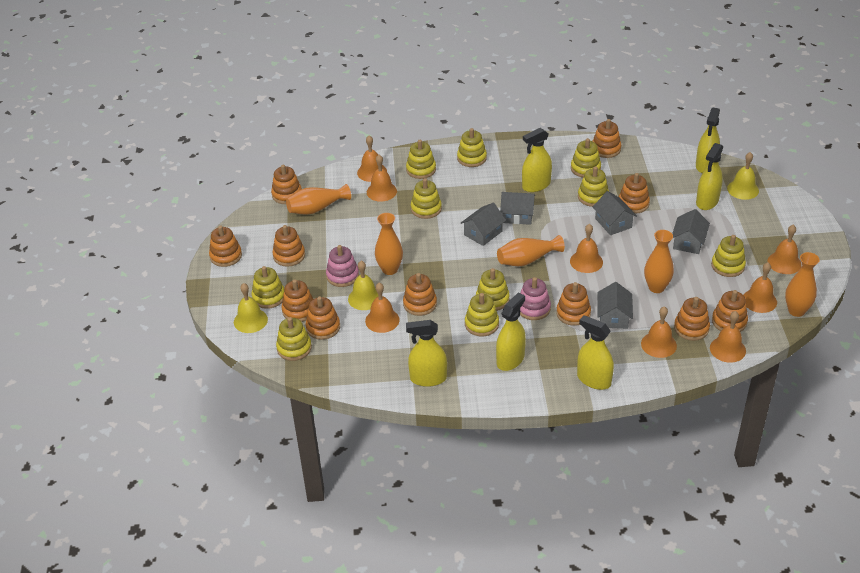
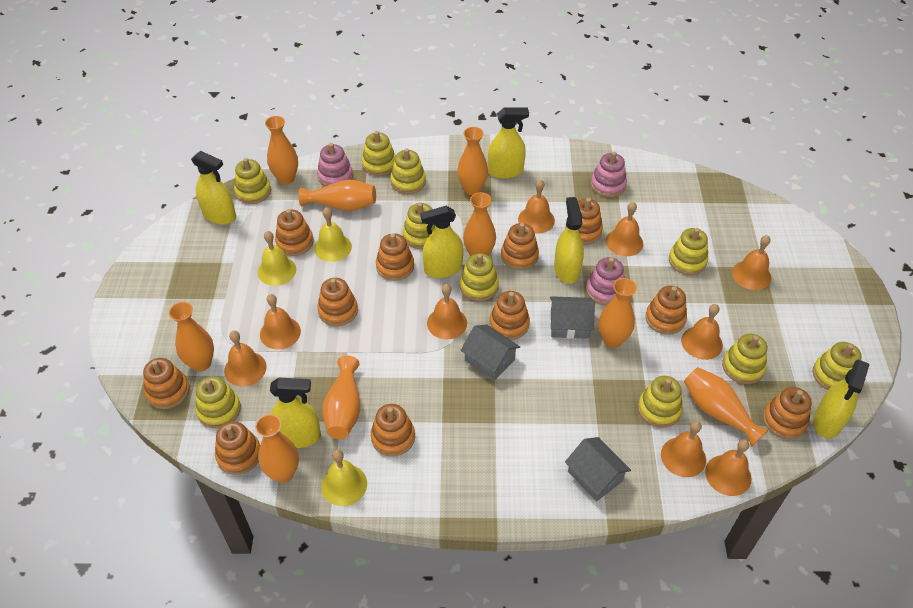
grey house: [461,202,506,246] [500,192,535,225] [593,191,637,235] [597,282,633,329] [672,209,710,254] = 5 -> [461,324,520,381] [550,296,595,339] [565,437,631,502] = 3
orange bell: [357,136,387,182] [365,283,400,333] [367,155,397,202] [570,224,603,273] [641,306,677,358] [710,311,746,363] [744,262,777,313] [767,225,801,274] = 8 -> [224,331,267,387] [260,294,301,350] [427,284,467,339] [518,179,555,234] [606,202,643,256] [661,421,706,477] [681,304,723,360] [705,439,752,496] [732,235,771,290] = 9
orange vase: [286,184,351,215] [375,213,403,275] [497,235,565,266] [644,230,674,293] [785,252,820,317] = 5 -> [169,302,214,372] [255,414,299,483] [265,116,298,184] [298,180,376,211] [322,355,360,439] [457,127,488,195] [463,192,496,256] [599,278,637,348] [684,367,768,447] = 9
pink stacking toy: [326,245,359,287] [520,277,551,320] = 2 -> [317,143,353,186] [586,257,625,305] [591,152,627,197] = 3

